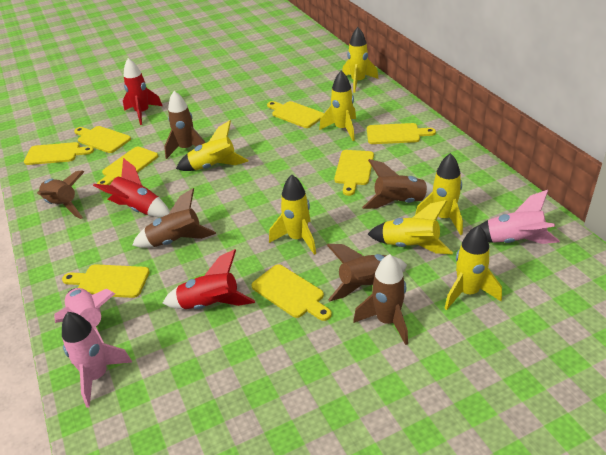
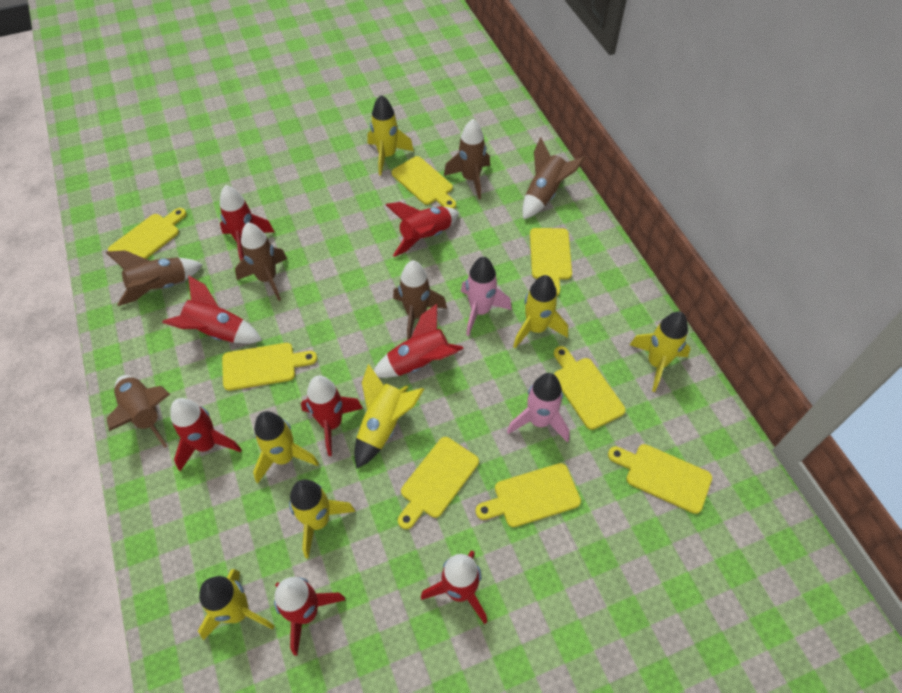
pink rocket: [54,288,115,343] [62,312,132,407] [479,190,560,244] = 3 -> [461,257,512,336] [507,373,570,443] = 2
red rocket: [93,158,170,218] [123,58,162,125] [163,249,255,309] = 3 -> [162,275,262,344] [170,398,242,471] [220,185,274,261] [274,577,345,656] [301,375,363,456] [374,304,464,378] [386,202,459,257] [421,550,487,624] = 8

